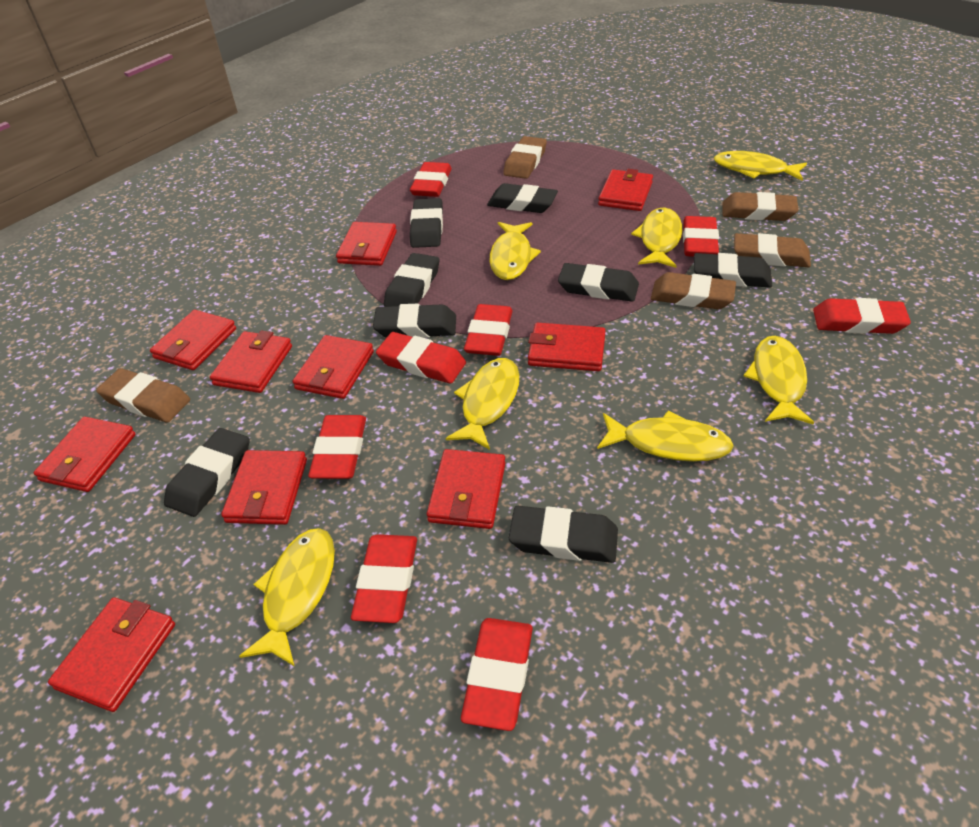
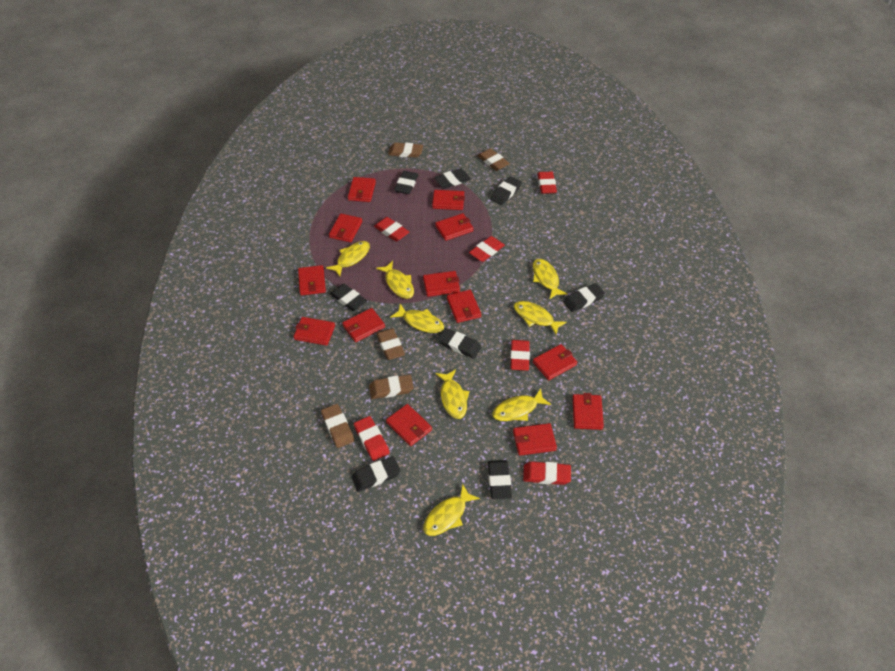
red eraser: [308,415,366,479] [351,534,417,623] [376,332,466,383] [410,162,452,197] [461,618,533,731] [464,304,513,356] [683,216,719,257] [813,298,911,334] = 8 -> [354,416,390,461] [374,217,409,241] [469,236,505,262] [510,340,530,371] [523,461,571,485] [538,172,557,194] = 6
red wallet: [34,417,136,492] [48,597,175,712] [150,310,236,370] [210,330,292,393] [221,450,307,525] [293,335,374,399] [336,222,397,266] [427,449,505,529] [528,323,606,371] [598,169,653,211] = 10 -> [294,317,335,346] [298,265,326,296] [329,214,362,242] [342,308,385,342] [348,177,376,202] [386,404,432,446] [423,271,460,297] [432,190,465,210] [435,213,474,241] [447,290,481,323] [513,423,557,456] [533,344,577,380] [572,393,604,430] = 13
yellow fish: [239,528,335,667] [446,358,520,450] [489,222,541,280] [597,410,734,462] [631,207,682,268] [714,151,807,181] [744,336,814,425] = 7 -> [326,241,370,277] [376,261,414,299] [390,304,444,333] [423,484,480,536] [435,369,470,419] [492,388,551,421] [514,301,567,335] [533,259,567,300] = 8

